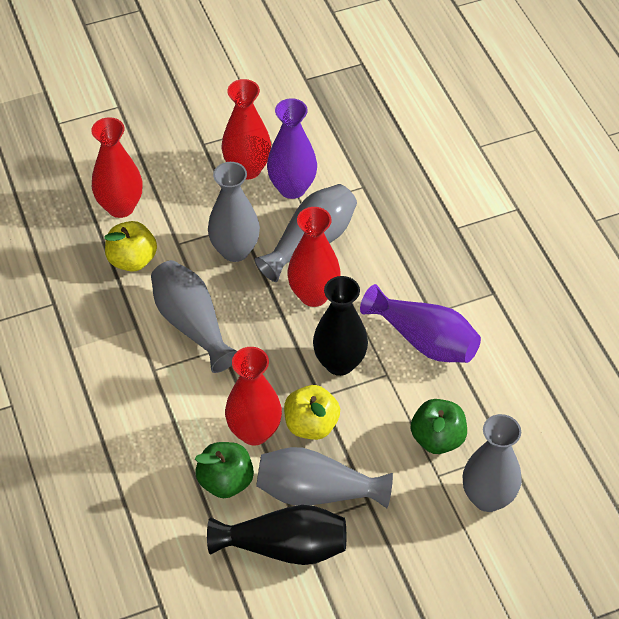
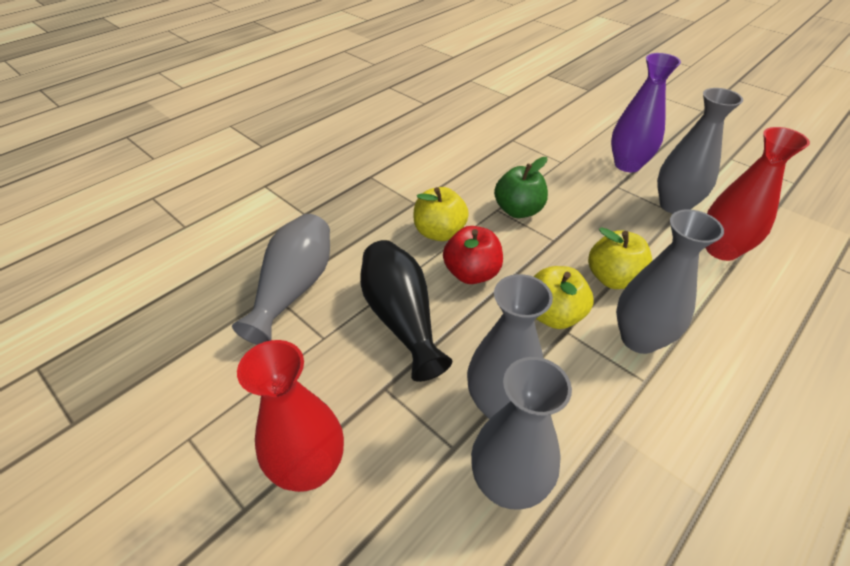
black vase: [207,505,346,565] [313,276,368,376] = 2 -> [360,240,452,382] = 1
green apple: [195,442,254,498] [411,399,467,454] = 2 -> [494,157,548,218] = 1
purple vase: [267,98,317,199] [360,284,481,363] = 2 -> [611,53,681,172] = 1
red apple: none = 0 -> [443,226,503,284] = 1
red vase: [91,117,143,218] [222,79,271,180] [225,347,282,445] [287,207,341,307] = 4 -> [237,340,344,492] [706,127,810,261] = 2
yellow apple: [104,221,157,272] [284,385,340,440] = 2 -> [413,187,469,241] [534,266,594,329] [588,227,652,289] = 3

